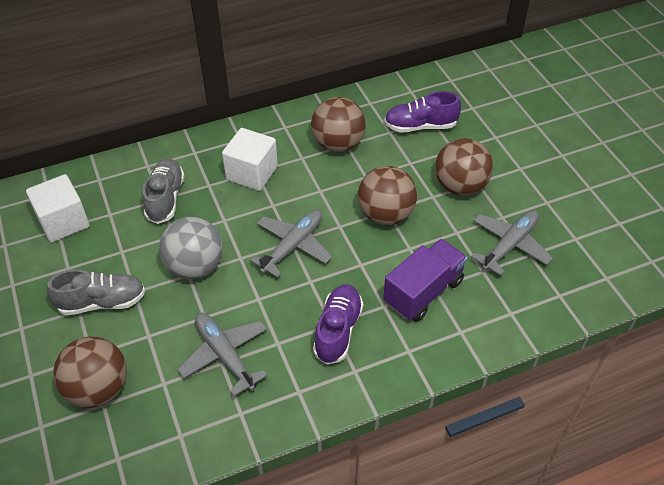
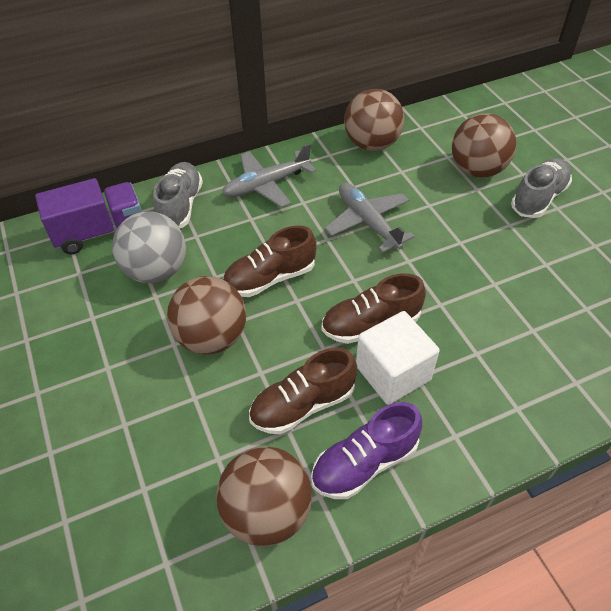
brown shoe: none = 0 -> [223,226,317,297] [249,347,357,434] [321,273,426,344] = 3
grey plane: [178,313,268,396] [250,210,332,278] [471,210,553,276] = 3 -> [222,143,316,208] [325,183,415,253] = 2
purple shoe: [313,284,363,365] [384,91,461,132] = 2 -> [311,402,422,499] = 1
white cube: [26,174,90,243] [222,128,278,191] = 2 -> [356,311,440,405] = 1

